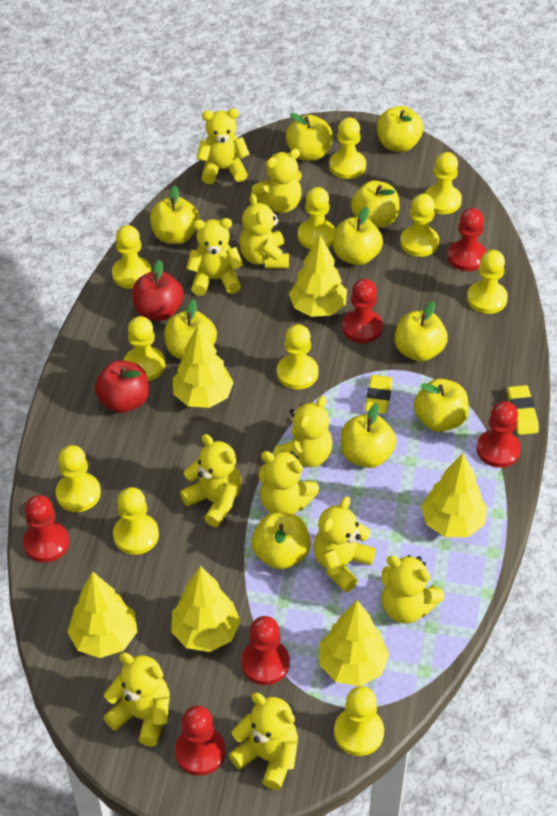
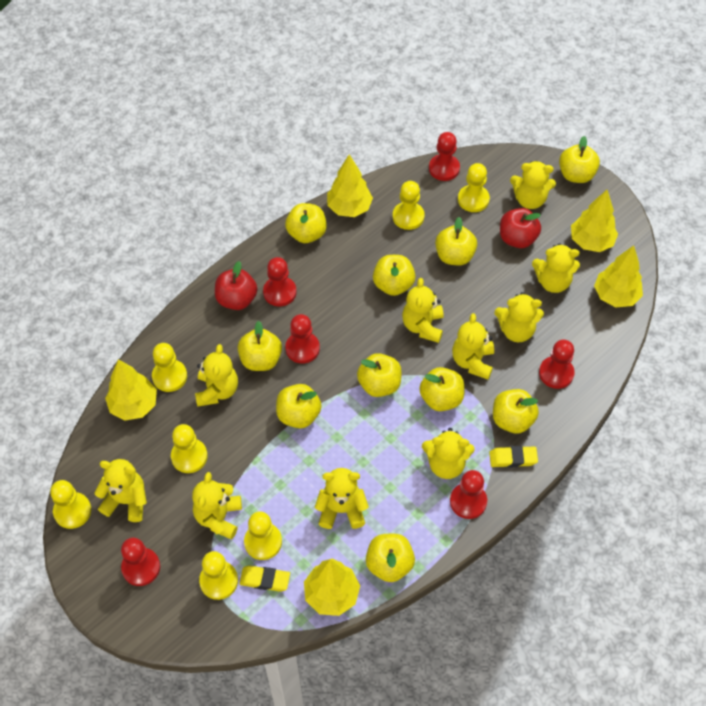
yellow pawn: [56,445,101,512] [112,225,152,289] [113,487,159,555] [124,316,165,381] [277,324,319,390] [298,187,336,249] [329,117,366,179] [334,686,384,756] [400,194,439,257] [425,152,462,214] [467,250,508,314] = 11 -> [50,480,91,529] [152,343,187,392] [171,424,208,473] [199,551,238,600] [244,511,282,560] [393,181,425,230] [458,163,490,212] = 7
yellow teddy bear: [103,652,170,747] [180,434,241,527] [186,218,243,296] [196,108,250,184] [228,693,298,790] [239,194,289,269] [250,148,302,213] [259,451,320,514] [273,396,333,467] [313,497,376,592] [382,555,445,623] = 11 -> [94,459,147,522] [192,472,242,540] [195,344,238,407] [315,468,369,529] [402,278,444,343] [422,428,474,479] [452,313,494,380] [495,292,544,342] [510,161,556,209] [532,243,580,293] = 10
yellow tree: [67,571,137,658] [171,566,240,652] [173,324,234,408] [289,235,347,317] [319,600,389,686] [421,453,487,537] = 6 -> [105,360,157,421] [304,559,360,616] [327,154,373,217] [571,190,618,252] [594,245,643,307] = 5

